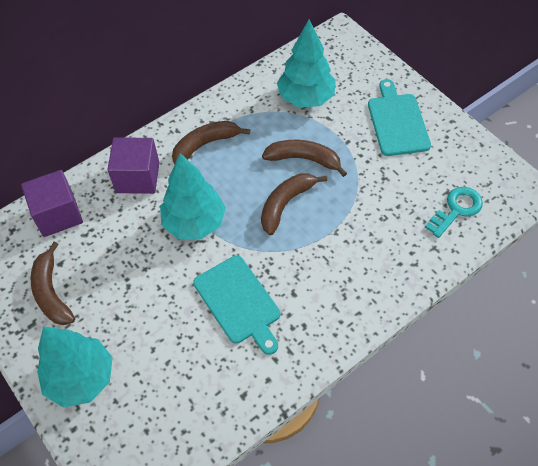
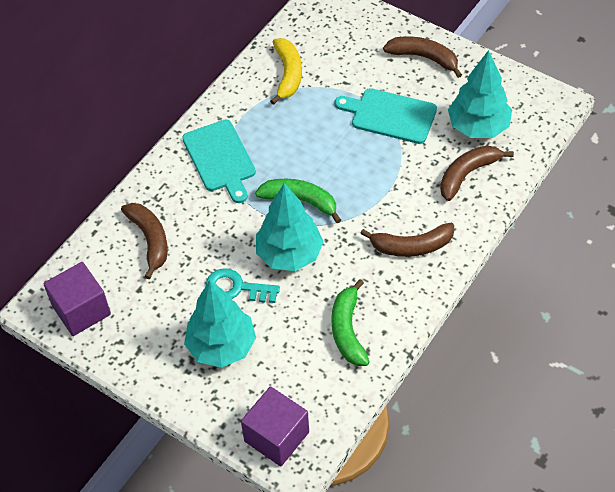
green banana: none = 0 -> [255,179,341,223] [331,279,370,366] = 2
yellow banana: none = 0 -> [270,38,302,105] = 1

